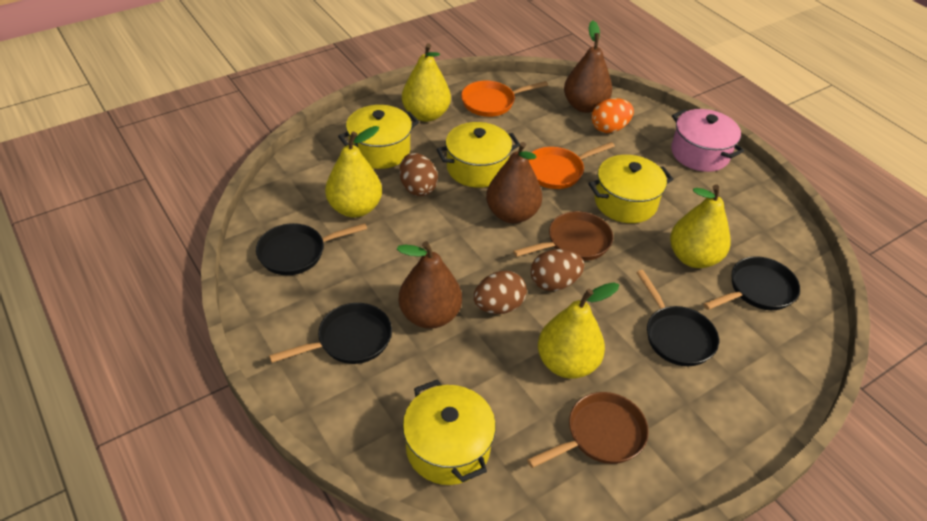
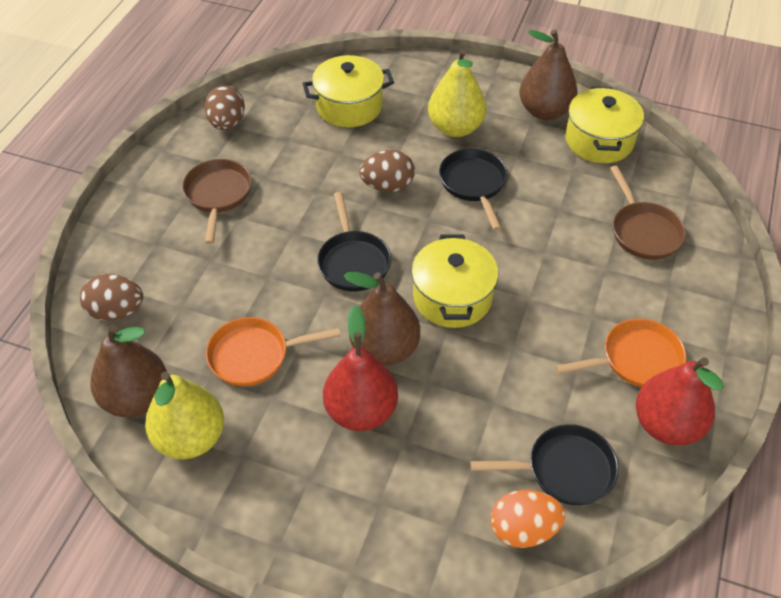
black pan: [256,223,367,275] [269,303,392,364] [636,270,719,366] [703,256,800,310] = 4 -> [317,192,391,292] [439,149,508,231] [470,424,619,505] = 3
pink pot: [671,109,744,172] = 1 -> none = 0
red pear: none = 0 -> [323,305,398,431] [636,357,724,446] = 2
yellow pear: [325,126,382,218] [402,43,451,122] [538,282,619,379] [670,184,731,268] = 4 -> [145,372,224,459] [428,49,486,137] = 2
yellow pot: [338,105,419,169] [403,379,496,485] [436,122,520,188] [588,155,673,223] = 4 -> [303,55,394,127] [411,235,498,328] [566,86,644,163] = 3

